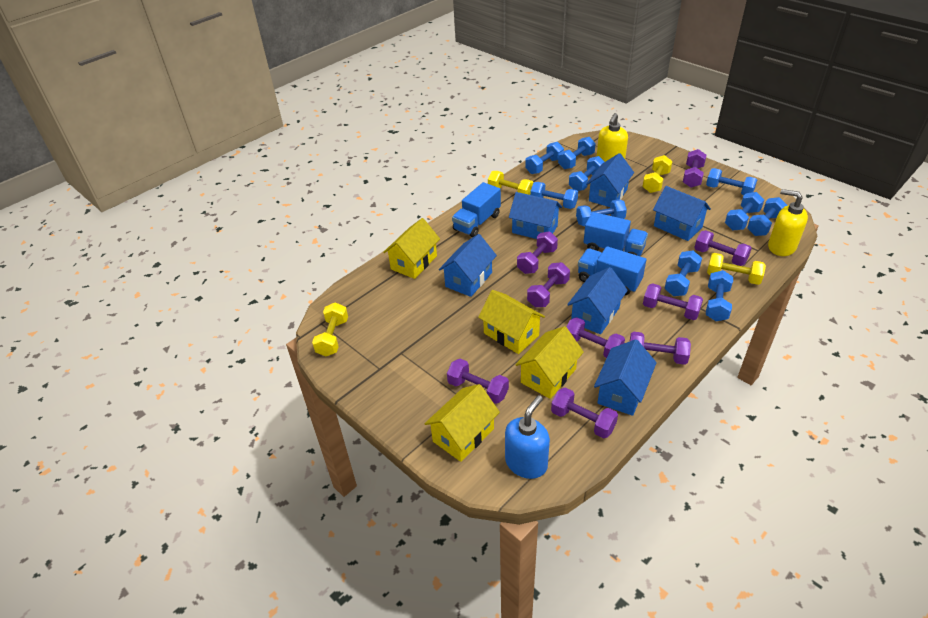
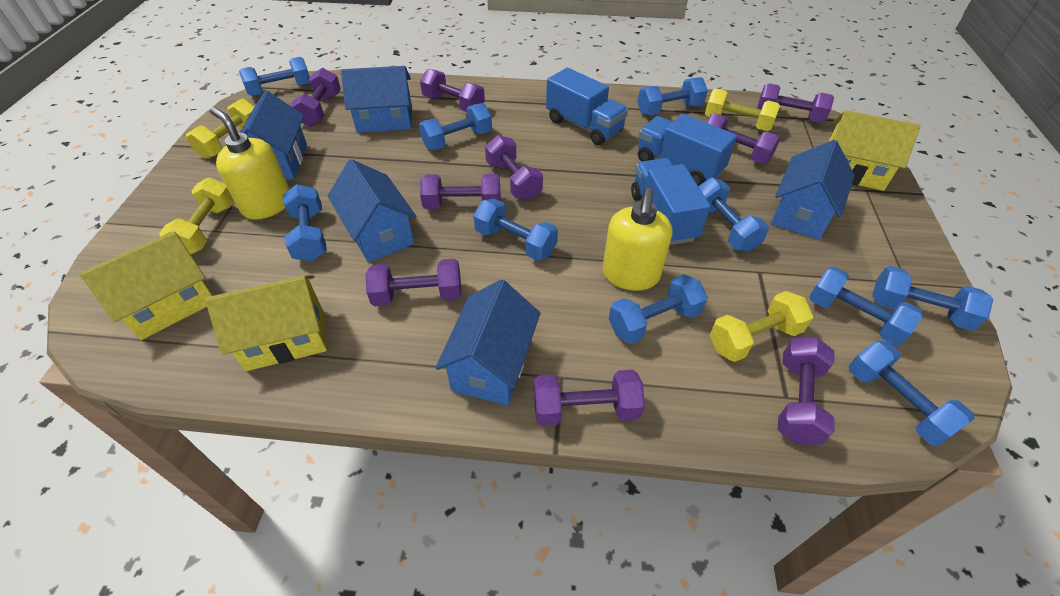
blue house: [439,234,497,297] [509,192,562,239] [567,267,628,334] [586,153,634,207] [594,339,657,416] [653,186,711,241] = 6 -> [240,91,307,180] [328,159,416,262] [341,66,412,133] [436,279,541,406] [771,140,854,240] = 5
blue soap dispenser: [505,395,550,479] = 1 -> none = 0
yellow house: [383,218,440,279] [425,384,500,462] [478,290,545,354] [515,326,584,399] = 4 -> [80,231,213,340] [205,275,327,371] [829,110,920,191] = 3

